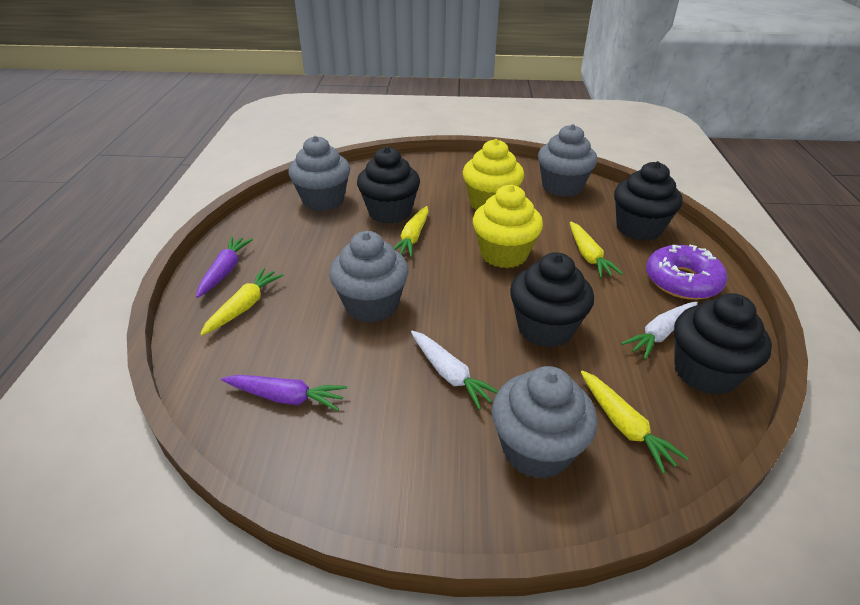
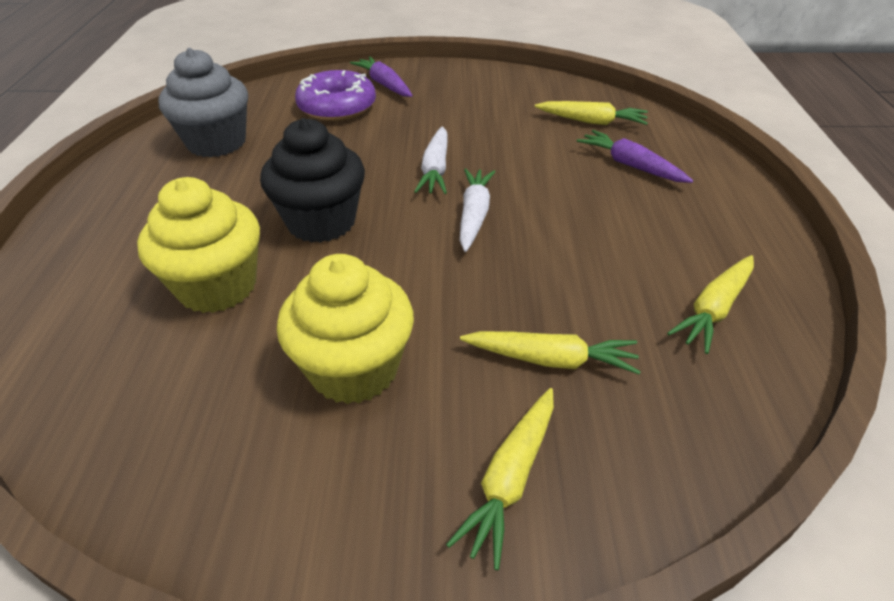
black cupcake: [357,146,420,224] [510,252,594,348] [614,161,683,241] [674,293,772,395] = 4 -> [260,118,365,243] = 1
grey cupcake: [288,136,350,211] [329,231,409,323] [492,366,598,479] [538,124,597,197] = 4 -> [158,48,248,157] = 1

